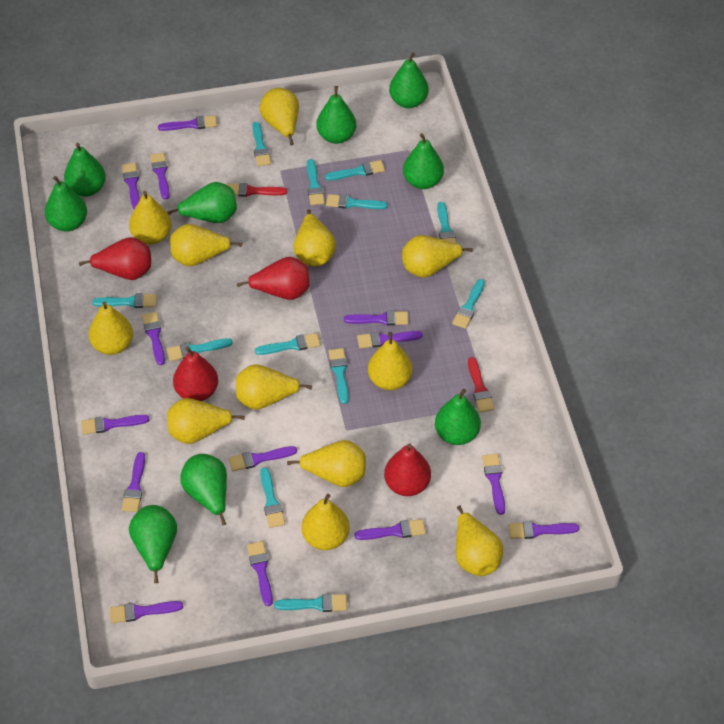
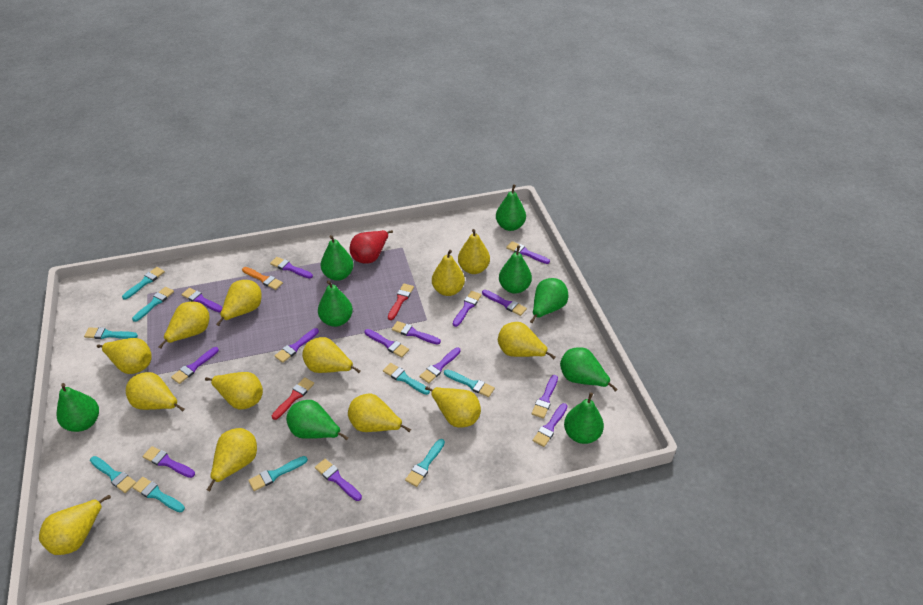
orange brush: none = 0 -> [242,267,283,290] = 1
red pear: [79,237,151,280] [173,346,218,401] [237,257,310,300] [384,443,431,496] = 4 -> [350,230,393,264] = 1
turquoise brush: [92,293,157,308] [167,338,233,361] [252,122,271,166] [255,333,320,355] [260,467,285,528] [274,594,347,612] [307,159,325,205] [325,160,385,180] [326,194,388,209] [329,348,349,404] [437,202,456,243] [452,279,485,329] = 12 -> [84,327,138,339] [90,456,136,493] [122,267,165,300] [132,287,174,322] [132,477,185,512] [248,456,308,491] [383,363,430,395] [405,439,445,487] [444,370,495,397] = 9
yellow pear: [89,301,133,355] [129,191,171,245] [167,398,245,444] [170,224,242,266] [236,364,312,410] [260,88,299,145] [287,440,366,487] [294,209,336,267] [302,494,350,550] [368,332,412,390] [402,235,473,278] [456,505,503,576] = 12 -> [39,495,111,555] [97,338,152,374] [126,372,185,412] [159,302,210,349] [205,372,263,409] [207,428,257,491] [216,280,262,326] [302,337,361,373] [348,394,411,432] [425,386,481,427] [432,250,465,296] [458,229,490,274] [498,322,556,360] = 13

